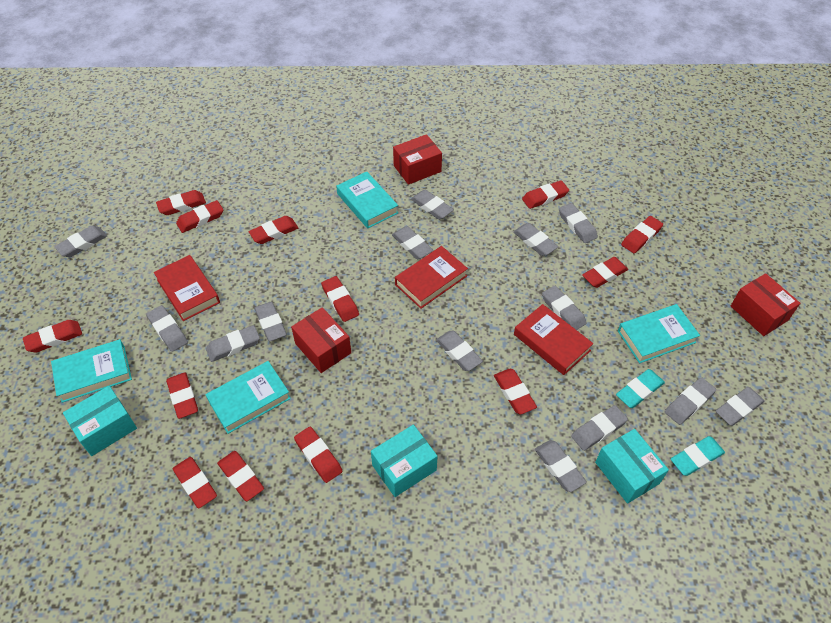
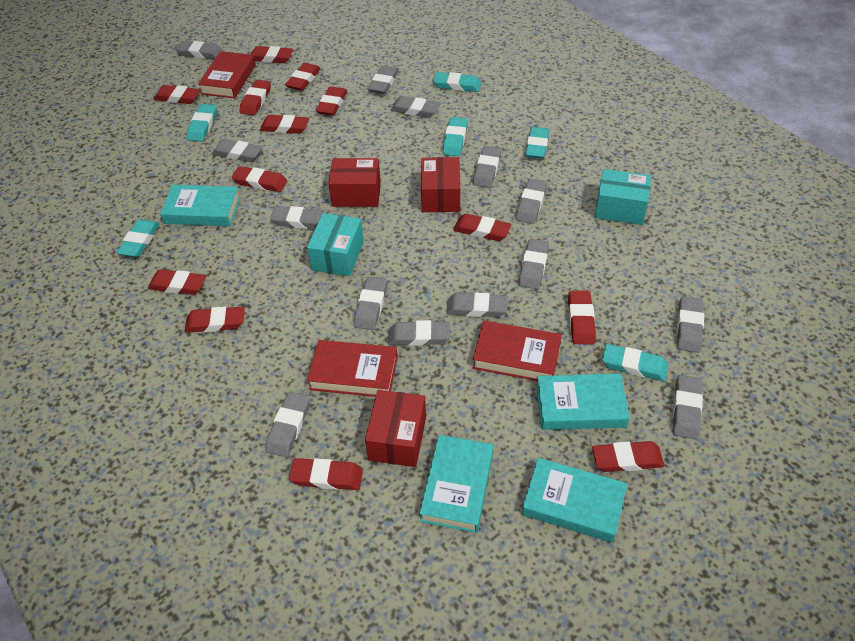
turquoise box: [63,386,137,456] [371,425,438,497] [595,429,669,504] = 3 -> [307,213,364,276] [595,169,651,225] = 2
turquoise eraser: [616,369,665,408] [671,436,725,476] = 2 -> [117,219,160,257] [187,104,217,141] [433,72,481,92] [442,117,468,156] [525,127,549,159] [602,344,668,381] = 6

